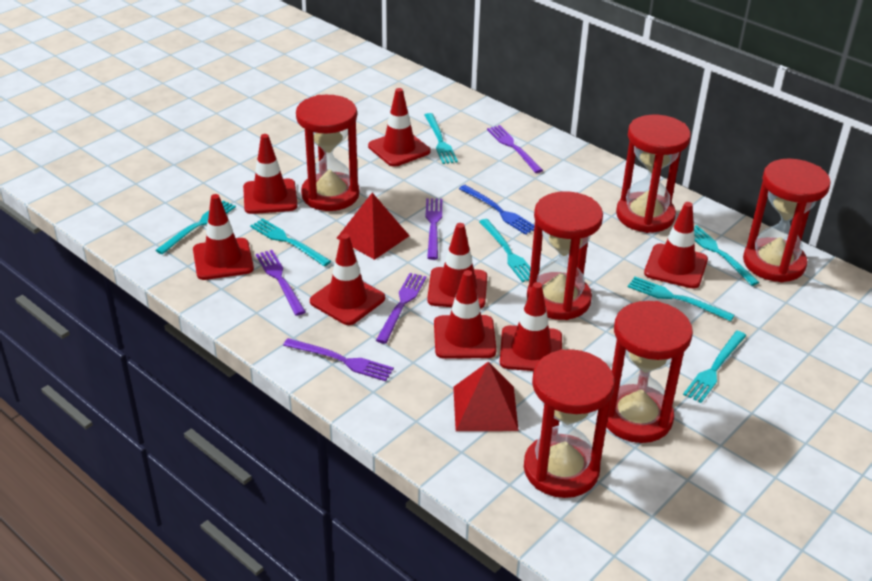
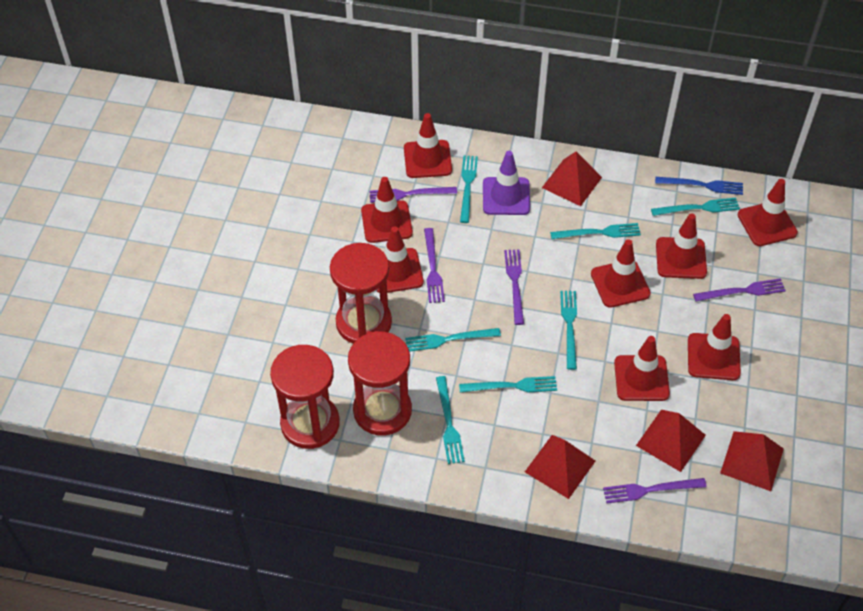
purple traffic cone: none = 0 -> [483,151,530,215] = 1
red hourglass: [296,95,359,211] [524,349,614,498] [527,191,603,320] [607,301,693,443] [616,115,691,233] [743,159,831,282] = 6 -> [270,345,340,449] [330,243,392,344] [348,331,412,436] = 3
red pyramid: [337,193,409,260] [453,361,519,431] = 2 -> [525,435,595,499] [542,152,602,206] [636,410,706,472] [720,431,784,491] = 4

